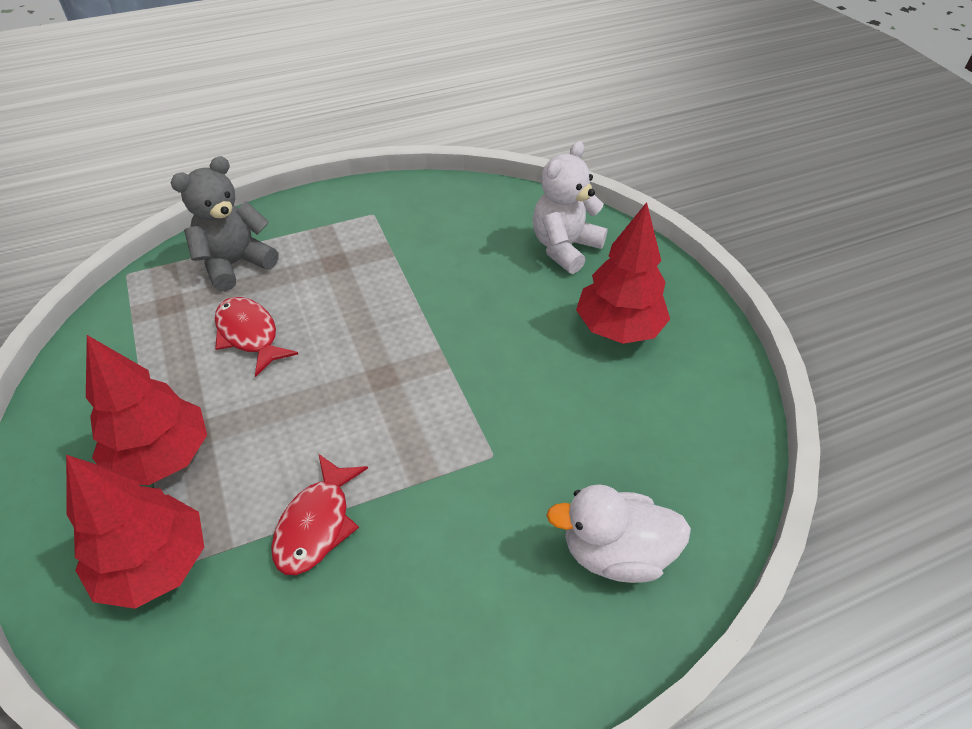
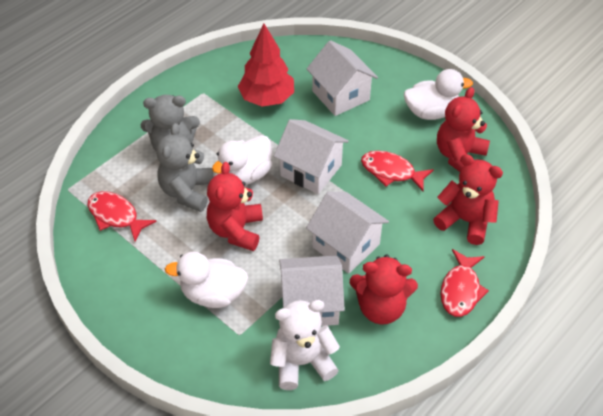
grey teddy bear: [171,156,279,292] = 1 -> [141,95,200,151] [156,123,213,212] = 2
red fish: [215,297,298,377] [271,454,368,575] = 2 -> [87,191,157,241] [361,151,434,191] [441,249,489,317] = 3
red teddy bear: none = 0 -> [207,162,263,251] [350,254,418,325] [433,154,503,245] [437,87,490,172] = 4
red tree: [66,455,204,609] [86,335,207,485] [576,202,670,344] = 3 -> [238,24,294,107] = 1
white duck: [546,484,691,583] = 1 -> [165,252,248,308] [212,135,272,185] [404,69,473,120] = 3
white house: none = 0 -> [274,119,349,194] [279,255,345,326] [306,192,389,274] [307,40,378,116] = 4

